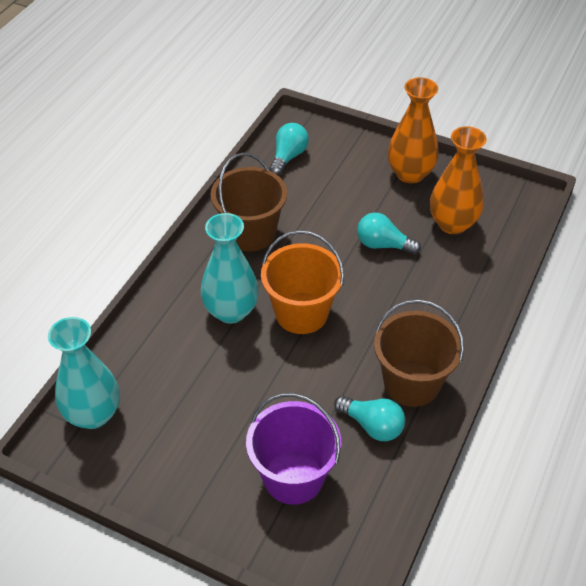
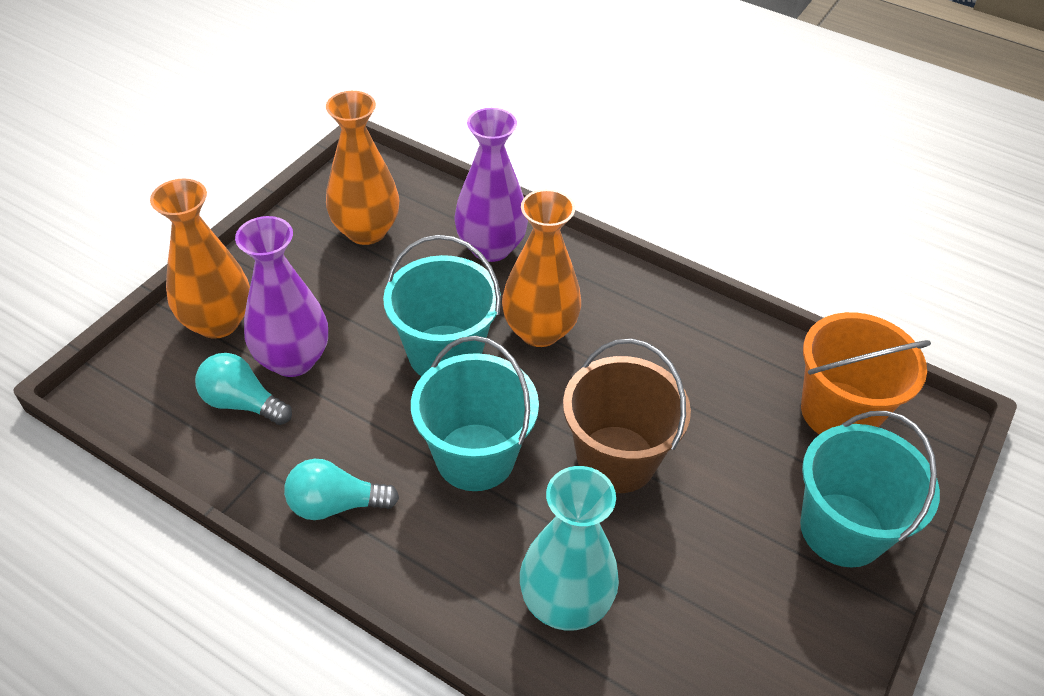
brown bucket: [210,153,287,251] [374,299,464,407] = 2 -> [563,339,691,493] = 1
orange vase: [388,77,439,183] [430,126,487,234] = 2 -> [150,178,250,339] [326,91,399,245] [502,189,581,347] = 3
purple bucket: [246,393,341,505] = 1 -> none = 0
purple vase: none = 0 -> [235,216,328,377] [454,108,528,262] = 2
turquoise bucket: none = 0 -> [383,235,501,376] [411,336,539,491] [800,411,940,568] = 3
turquoise light bulb: [269,123,309,176] [334,396,405,441] [357,213,421,255] = 3 -> [195,353,292,425] [284,459,399,520] = 2
turquoise vase: [48,317,120,429] [201,213,259,324] = 2 -> [520,466,619,630] = 1

